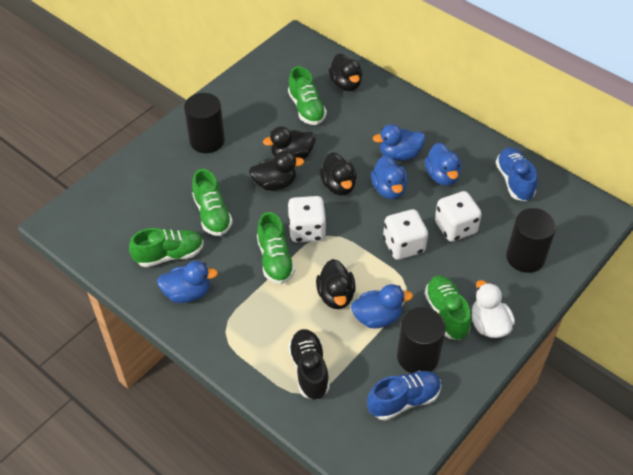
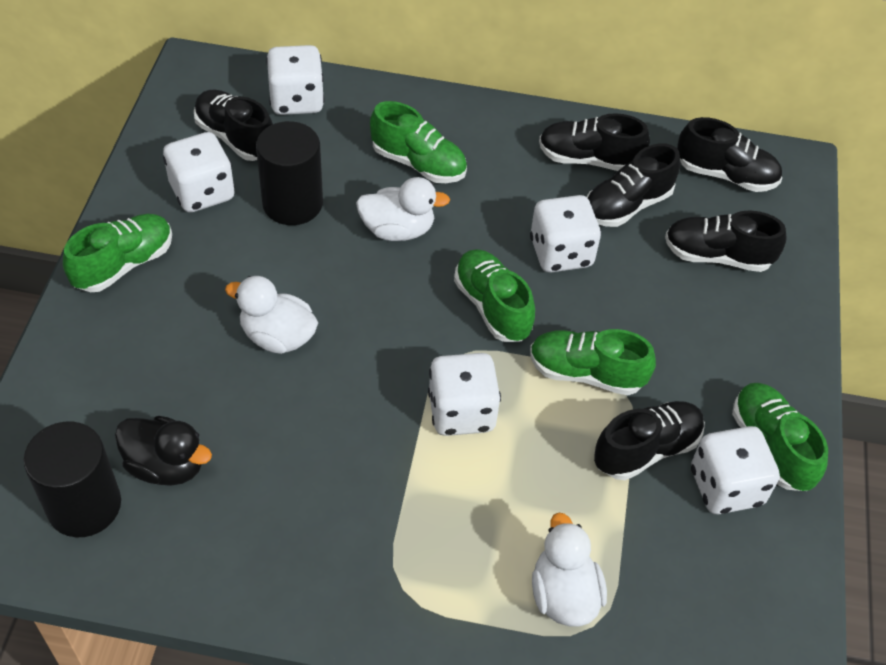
black cylinder: [184,93,225,153] [397,307,446,373] [506,208,556,273] = 3 -> [23,421,121,537] [256,121,323,225] = 2
black duck: [249,151,304,191] [263,126,316,159] [316,259,356,309] [320,152,357,195] [328,53,362,91] = 5 -> [115,416,212,486] = 1
black shoe: [288,329,330,400] = 1 -> [194,89,273,161] [539,113,650,171] [587,143,680,227] [594,401,705,480] [665,210,786,272] [677,117,782,192] = 6
blue duck: [157,261,218,303] [351,284,413,329] [371,155,408,199] [373,124,425,161] [425,142,462,185] = 5 -> none = 0
blue shoe: [367,371,441,420] [496,147,537,201] = 2 -> none = 0
white dice: [288,196,327,242] [383,209,428,260] [435,191,482,242] = 3 -> [163,132,235,212] [266,45,324,115] [428,353,501,436] [530,195,601,272] [691,426,780,514] = 5
white duck: [472,280,515,338] = 1 -> [225,276,318,354] [356,177,450,241] [532,512,607,627] = 3

